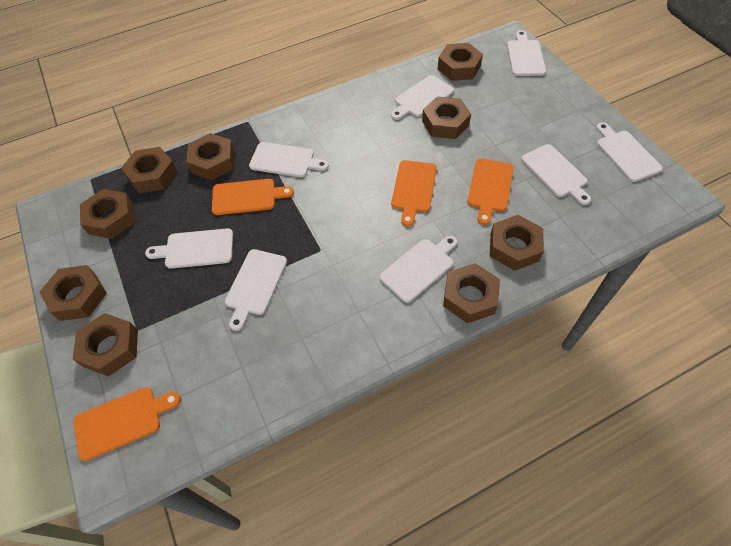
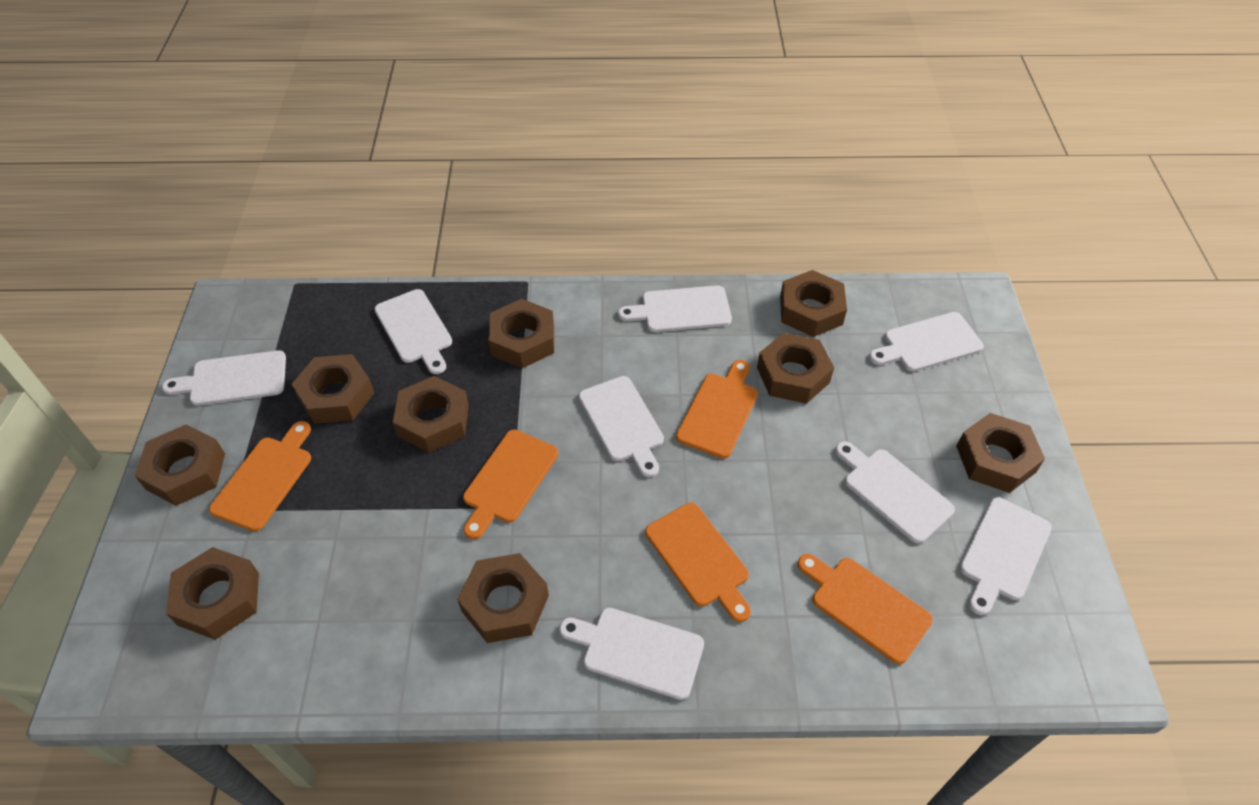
orange cutting board: [74,387,181,461] [212,179,294,215] [391,160,437,226] [467,159,514,225] = 4 -> [209,421,311,531] [463,430,558,539] [645,503,751,622] [676,360,758,459] [798,554,933,664] = 5

